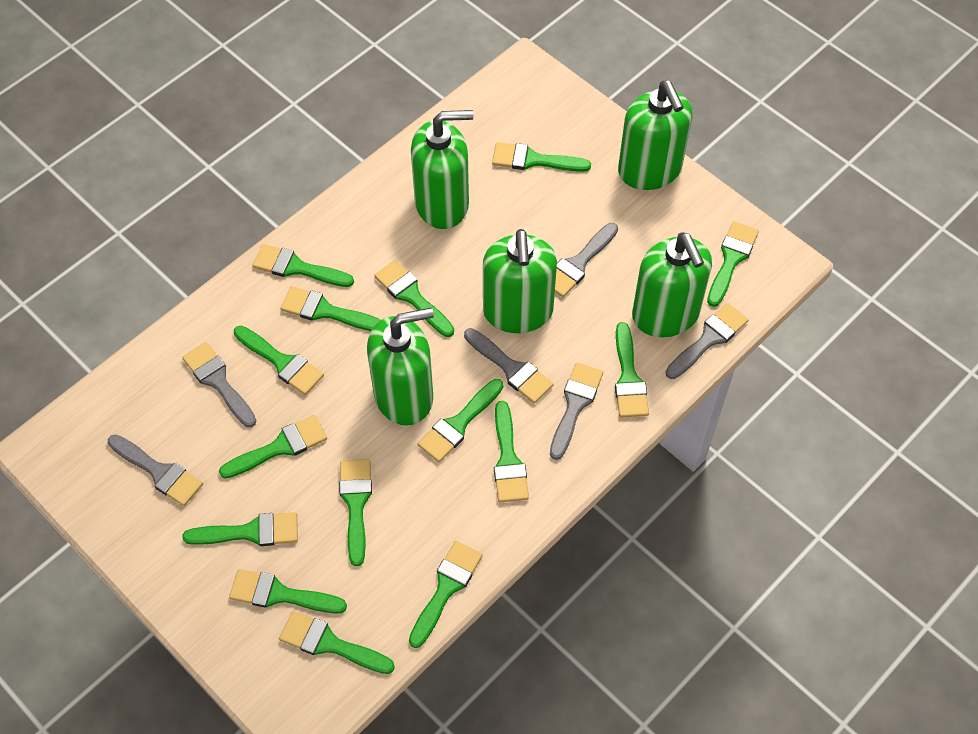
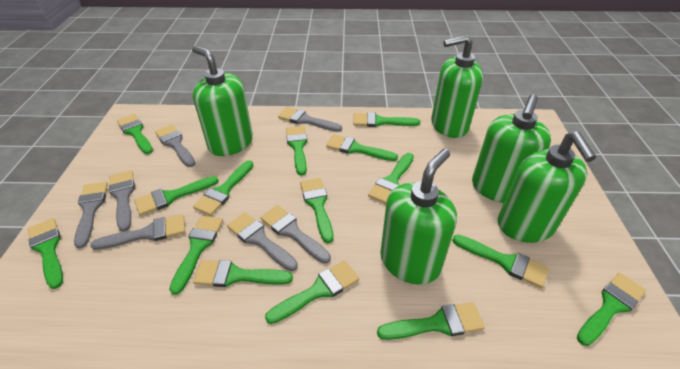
grey brush: [108,434,203,506] [182,342,256,427] [464,328,554,403] [550,362,603,460] [555,223,618,297] [666,303,748,379] = 6 -> [74,182,108,248] [90,214,185,250] [109,170,135,232] [155,124,195,167] [227,212,298,271] [260,205,331,264] [278,107,342,132] = 7

